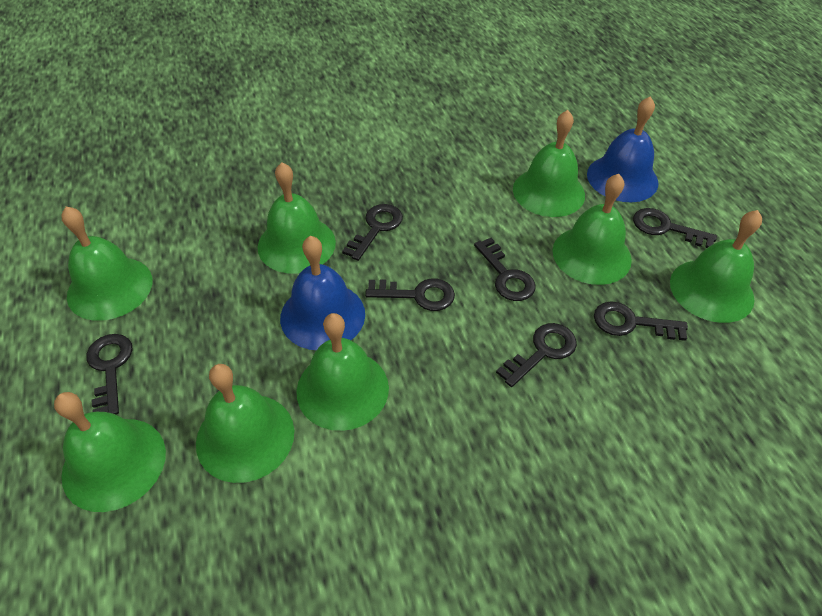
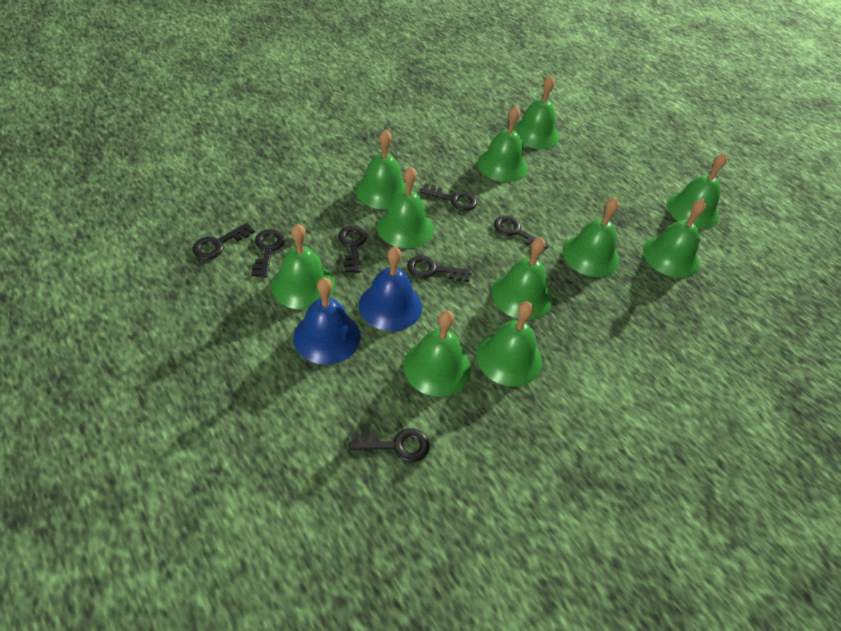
green bell: [54,392,166,512] [61,206,152,321] [196,364,294,483] [258,162,336,274] [296,313,389,431] [513,110,585,217] [552,174,632,285] [670,210,762,323] = 8 -> [271,224,335,310] [356,130,406,209] [377,167,434,248] [403,310,471,397] [476,302,542,386] [477,106,528,182] [492,237,552,320] [513,75,559,149] [562,197,619,277] [643,199,706,278] [667,153,727,229] = 11

